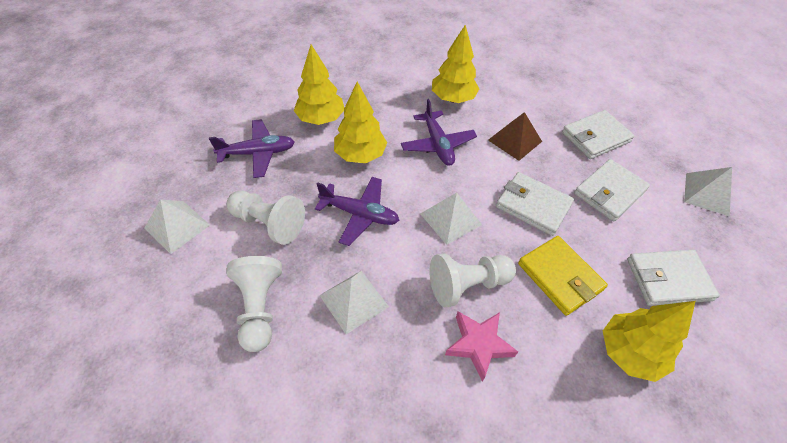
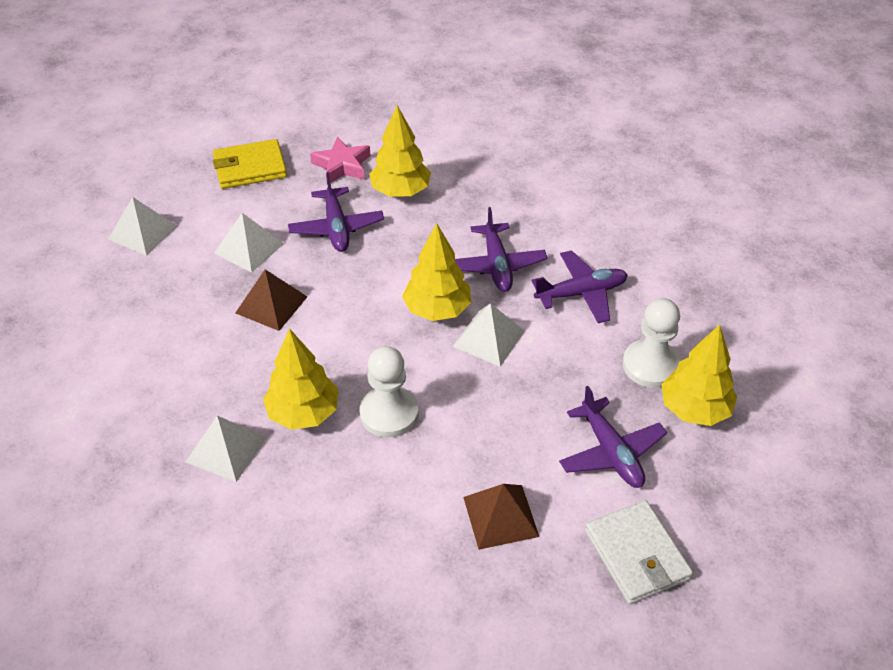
brown pyramid: [488,112,542,161] = 1 -> [235,270,307,331] [463,484,539,550] = 2
purple plane: [209,119,295,178] [315,177,399,246] [401,99,477,166] = 3 -> [288,172,384,252] [455,207,547,292] [531,250,628,323] [559,386,667,488] = 4
white pawn: [226,191,305,245] [227,256,282,352] [430,253,516,307] = 3 -> [360,346,419,437] [622,298,680,388] = 2
white wallet: [496,172,574,236] [562,110,635,159] [574,159,650,221] [627,250,720,306] = 4 -> [585,500,693,604] = 1

